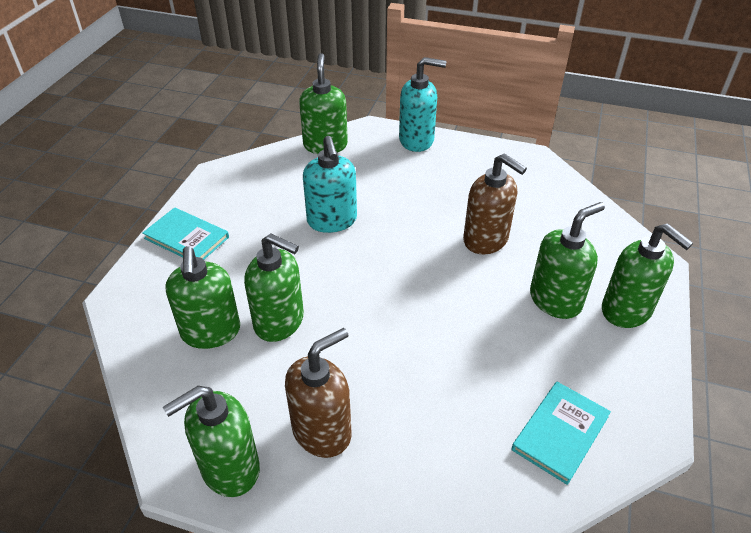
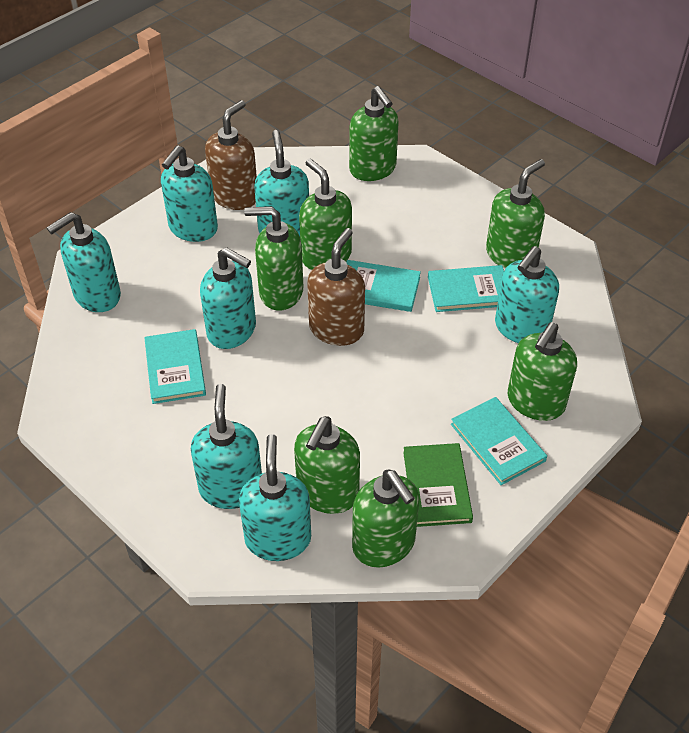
green book: none = 0 -> [403,443,473,527] = 1
green soap dispenser: [163,386,260,497] [165,246,240,349] [244,233,304,342] [299,53,348,154] [530,202,605,319] [602,223,693,328] = 6 -> [244,206,303,311] [294,416,360,514] [299,158,352,270] [349,86,399,181] [352,470,419,568] [486,159,545,268] [508,322,577,421] = 7
turquoise book: [142,207,229,260] [511,382,611,485] = 2 -> [144,329,206,404] [346,260,421,312] [428,265,504,312] [451,397,547,485] = 4
turquoise soap dispenser: [303,136,357,233] [399,57,446,152] = 2 -> [46,212,121,312] [161,145,218,242] [191,384,262,509] [200,247,256,349] [239,434,311,561] [254,130,309,236] [495,246,559,343] = 7

